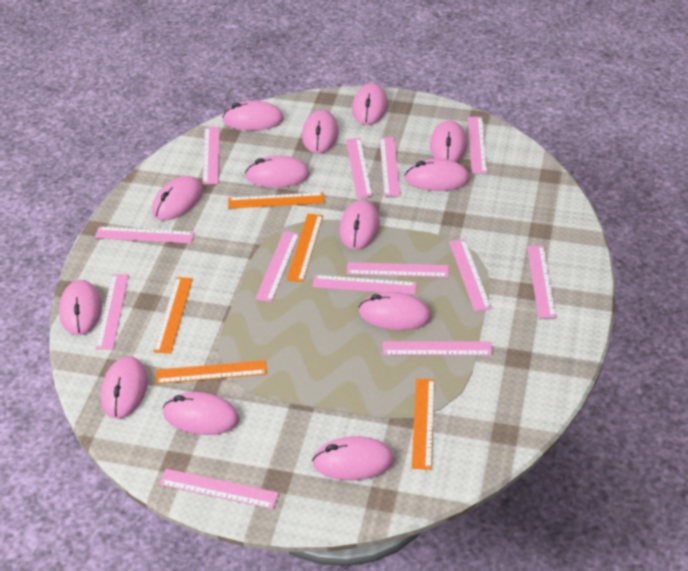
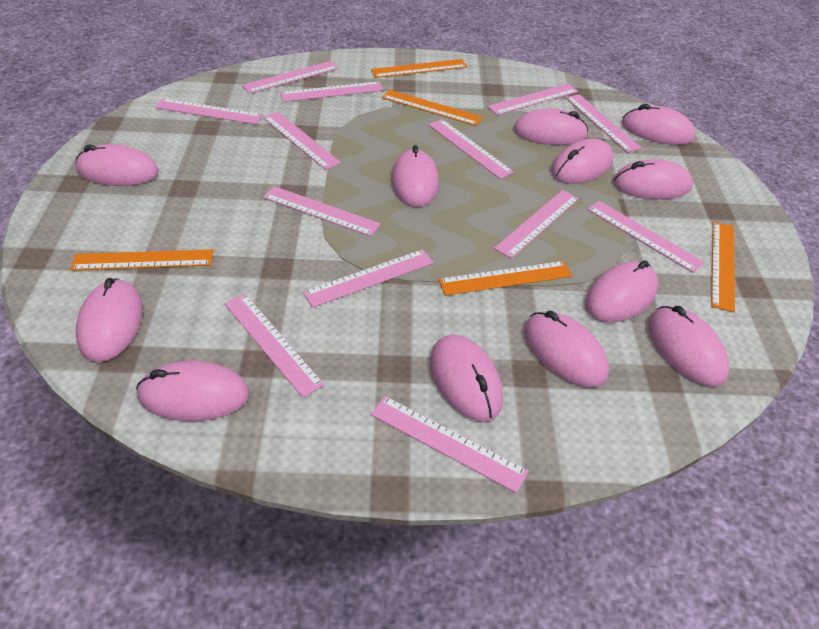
pink mouse: [59,280,102,335] [101,356,148,419] [152,176,203,220] [163,392,240,435] [223,101,284,131] [245,155,310,188] [302,110,338,153] [312,436,394,480] [339,200,380,250] [352,83,388,125] [359,292,431,330] [405,159,470,191] [430,120,467,162] = 13 -> [75,144,159,186] [76,278,143,362] [136,361,249,421] [391,145,439,207] [430,335,503,422] [514,108,588,145] [524,311,609,387] [551,139,614,184] [585,260,658,322] [613,159,693,199] [622,104,696,145] [648,306,730,386] = 12

